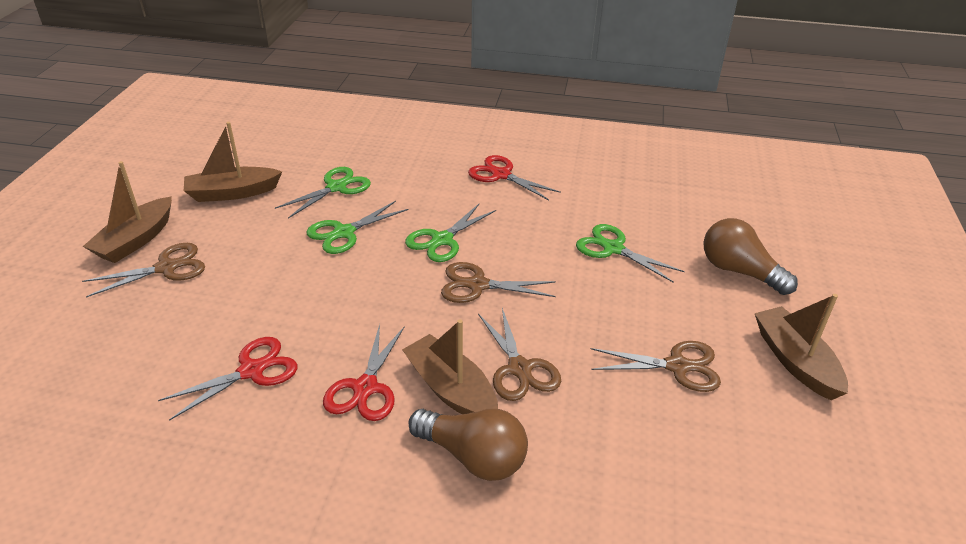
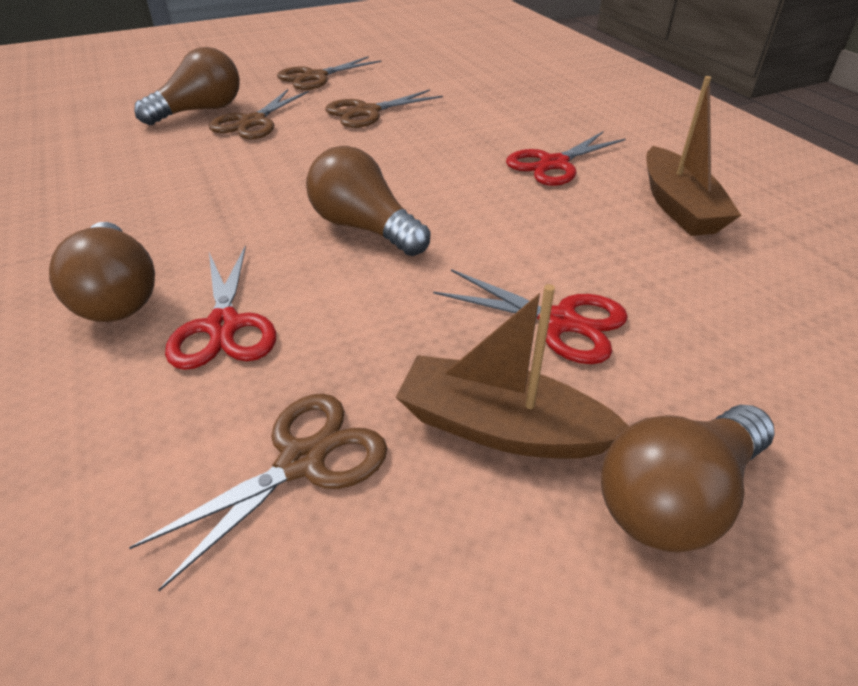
brown boat: [83,161,172,263] [184,122,282,202] [402,319,498,414] [755,294,848,400] = 4 -> [396,284,629,459] [646,76,741,236] = 2
brown light bulb: [408,409,528,481] [704,218,798,295] = 2 -> [49,222,155,322] [134,47,240,125] [306,146,431,256] [601,405,775,553] = 4
green scissors: [275,167,371,218] [307,201,409,254] [405,203,496,262] [576,224,685,283] = 4 -> none = 0

